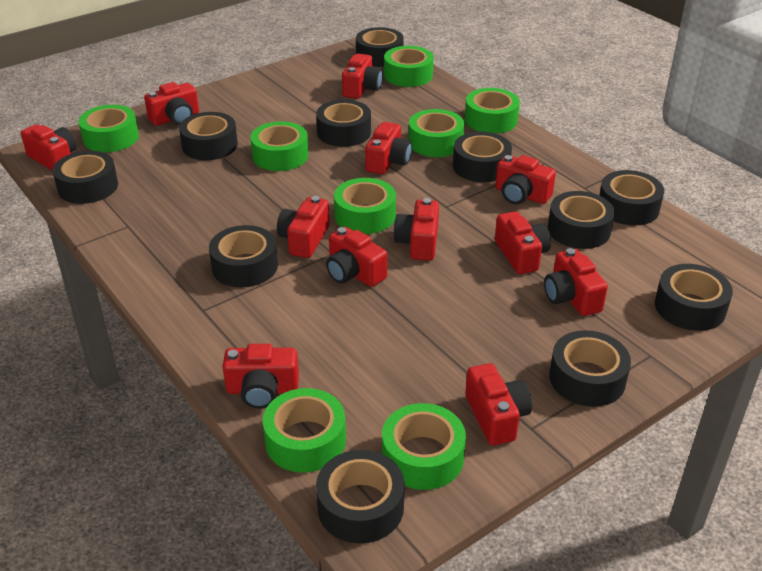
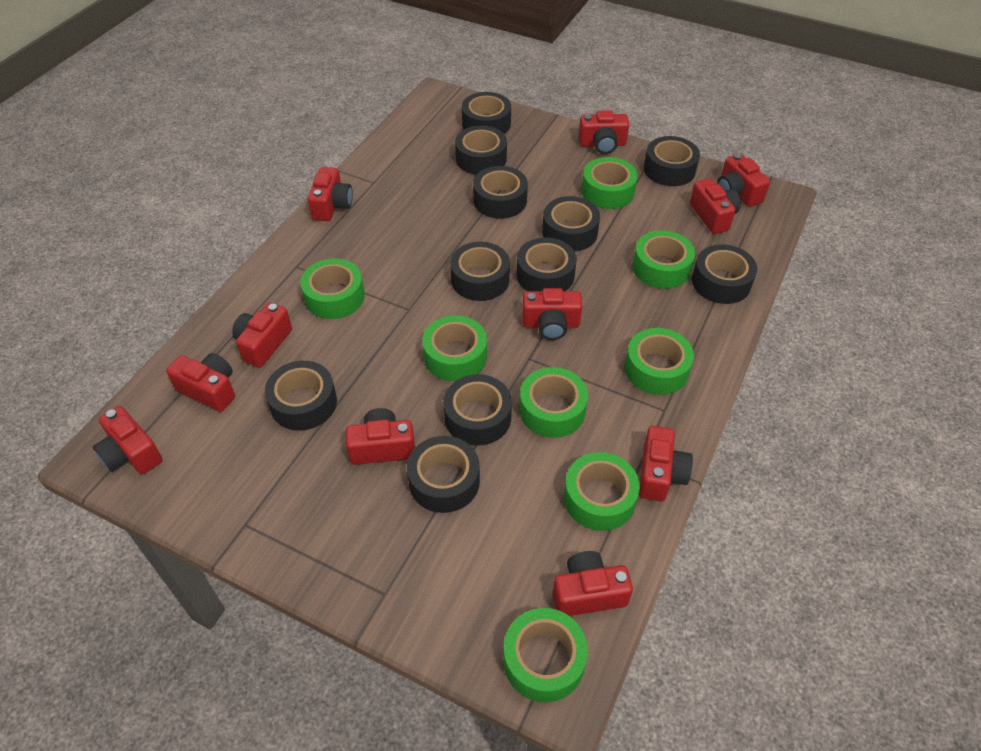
red camera: [21,124,76,170] [144,82,199,126] [222,344,299,409] [277,196,330,258] [326,227,387,287] [342,54,383,99] [365,122,412,174] [393,198,439,261] [465,363,532,446] [495,155,556,204] [495,211,551,274] [544,248,608,316] = 12 -> [93,406,163,475] [166,353,235,412] [232,303,292,368] [308,167,353,221] [346,408,415,465] [522,288,582,340] [553,551,633,616] [579,110,629,154] [639,426,693,502] [690,178,741,234] [717,154,770,207] = 11

